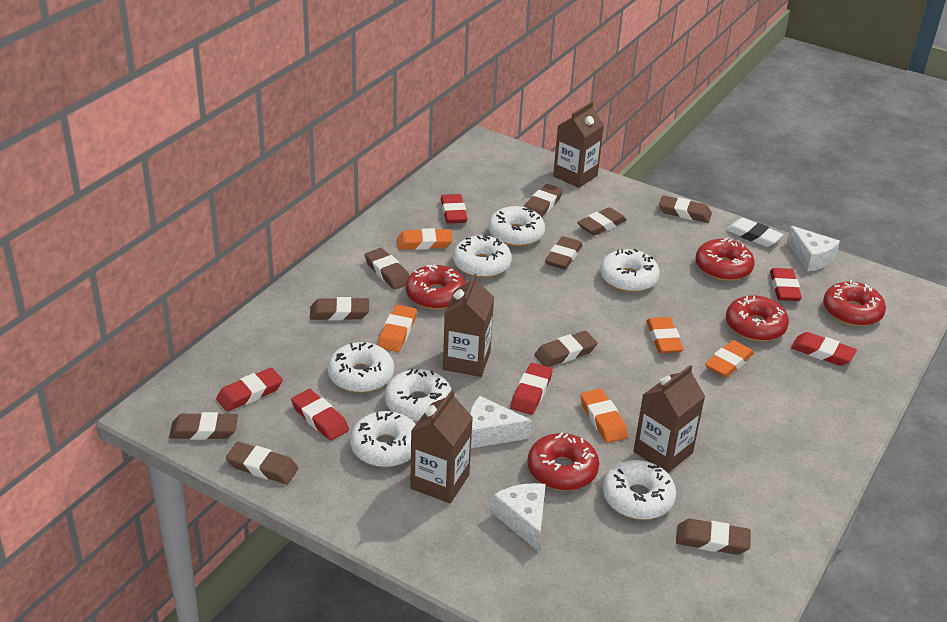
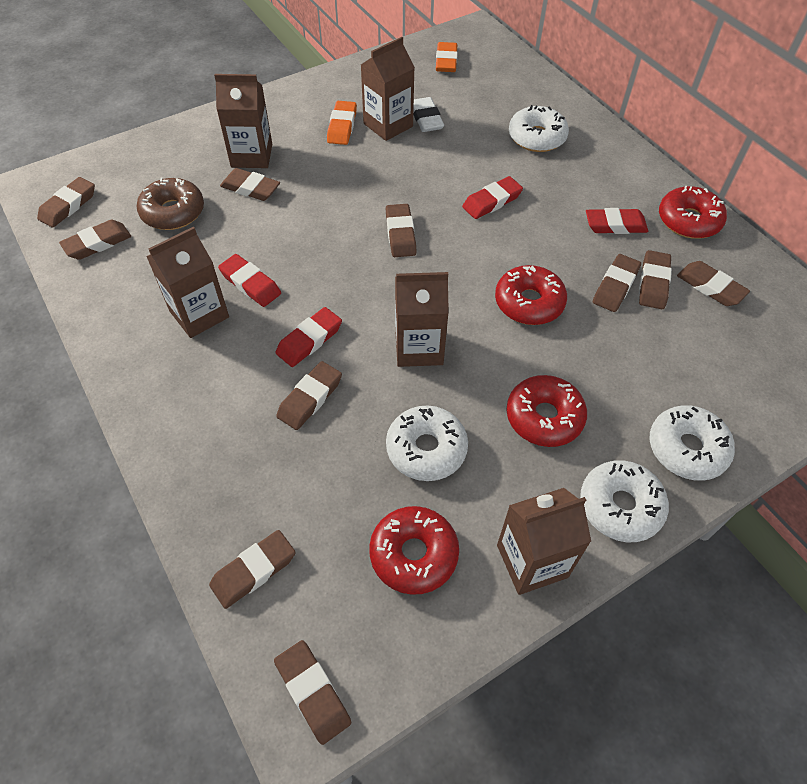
brown carton: [410,390,473,503] [443,274,494,377] [553,102,604,188] [634,365,705,473] = 4 -> [146,227,229,338] [214,74,272,168] [361,37,415,141] [395,272,449,367] [497,488,591,595] = 5
brown donut: none = 0 -> [136,178,204,230] = 1
orange eraser: [378,305,417,352] [397,228,453,250] [580,389,628,443] [646,317,684,353] [705,340,754,378] = 5 -> [327,101,357,145] [436,42,458,72] = 2
red donut: [406,264,466,310] [527,432,599,491] [695,238,755,281] [726,295,789,342] [823,280,886,327] = 5 -> [369,506,459,595] [495,265,567,325] [506,375,587,447] [659,186,727,239] = 4
red eraser: [216,368,283,412] [291,389,349,441] [441,194,468,224] [511,363,553,415] [770,268,802,301] [791,332,857,366] = 6 -> [218,254,281,307] [275,307,342,367] [462,176,523,219] [586,208,648,234] = 4
white cheese: [470,396,532,448] [492,483,546,551] [787,226,840,272] = 3 -> none = 0
white donut: [328,342,394,393] [350,411,416,467] [385,369,452,422] [453,234,512,278] [488,206,545,247] [600,249,660,292] [603,460,676,520] = 7 -> [386,405,468,481] [509,105,569,152] [580,460,669,542] [649,405,735,481] = 4

